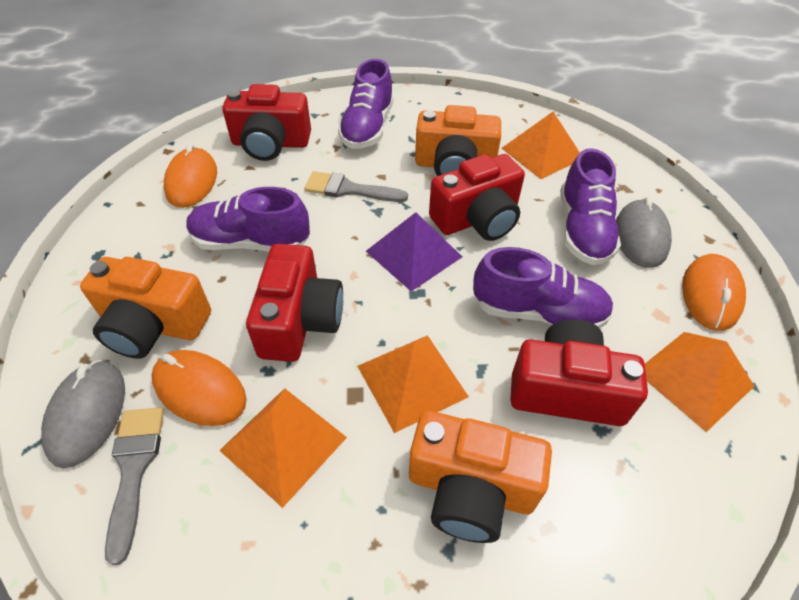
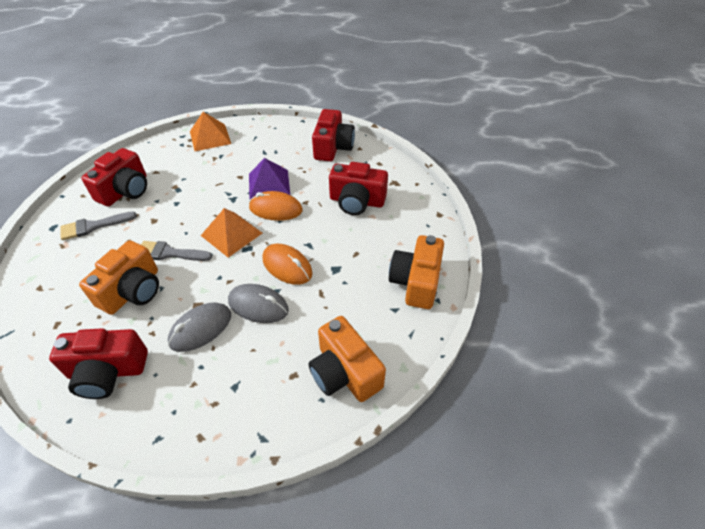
orange mouse: [151,350,247,426] [164,143,217,208] [682,254,746,331] = 3 -> [249,191,303,221] [262,244,313,285] = 2
orange pyramid: [219,388,347,508] [357,335,469,433] [502,112,580,179] [645,332,755,432] = 4 -> [190,112,231,151] [201,208,262,258] = 2
purple shoe: [186,187,310,252] [338,59,394,149] [473,247,614,328] [560,148,621,265] = 4 -> none = 0

